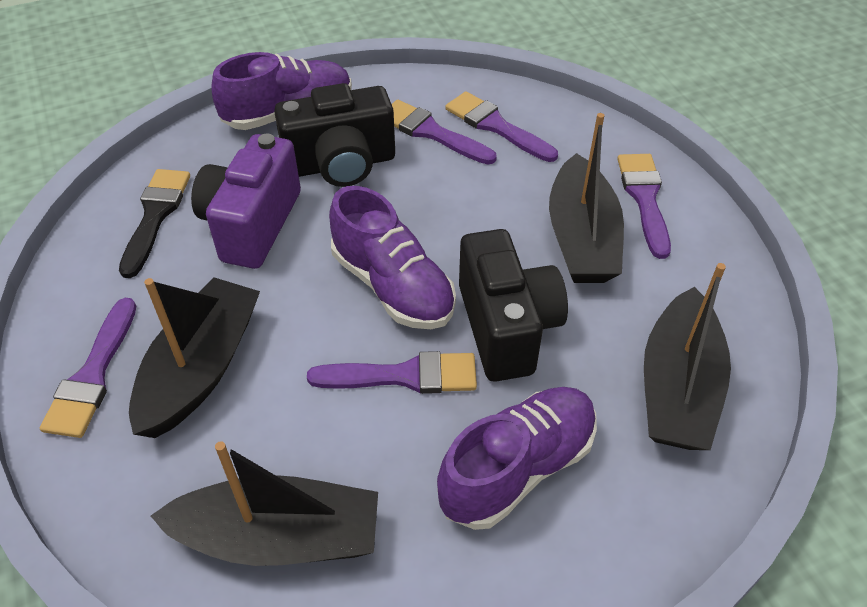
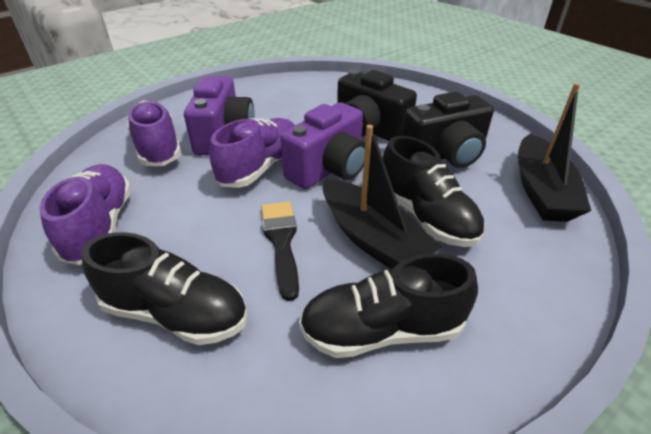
black boat: [129,277,260,438] [151,441,378,566] [549,113,624,283] [644,263,731,450] = 4 -> [323,125,441,269] [518,83,591,222] = 2
black shoe: none = 0 -> [82,232,247,345] [299,253,478,358] [382,136,484,247] = 3
purple brush: [40,298,136,438] [307,351,477,394] [392,100,497,164] [445,91,558,162] [617,154,671,259] = 5 -> none = 0
purple camera: [191,134,301,269] = 1 -> [184,76,255,155] [280,102,365,189] = 2

